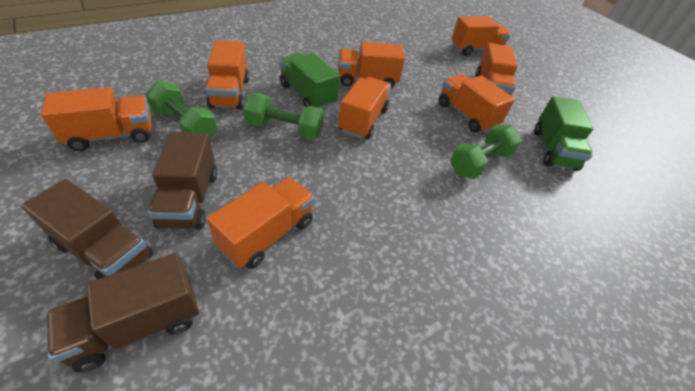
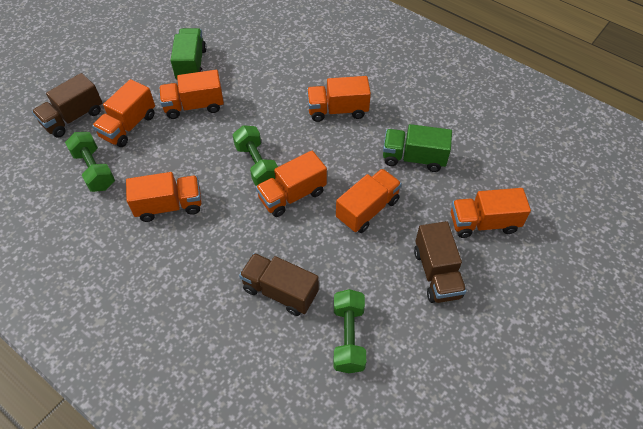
orange truck: [41,87,152,151] [205,40,249,110] [207,177,315,269] [338,41,405,89] [338,77,391,139] [439,74,515,132] [451,16,511,56] [476,43,518,96] = 8 -> [92,79,155,147] [126,172,202,222] [159,70,224,119] [256,151,327,217] [307,76,371,122] [336,169,402,233] [451,188,531,238] = 7

